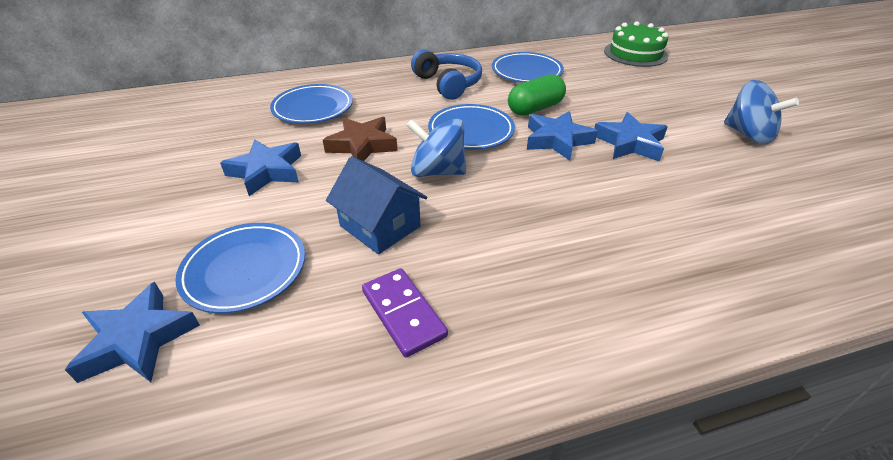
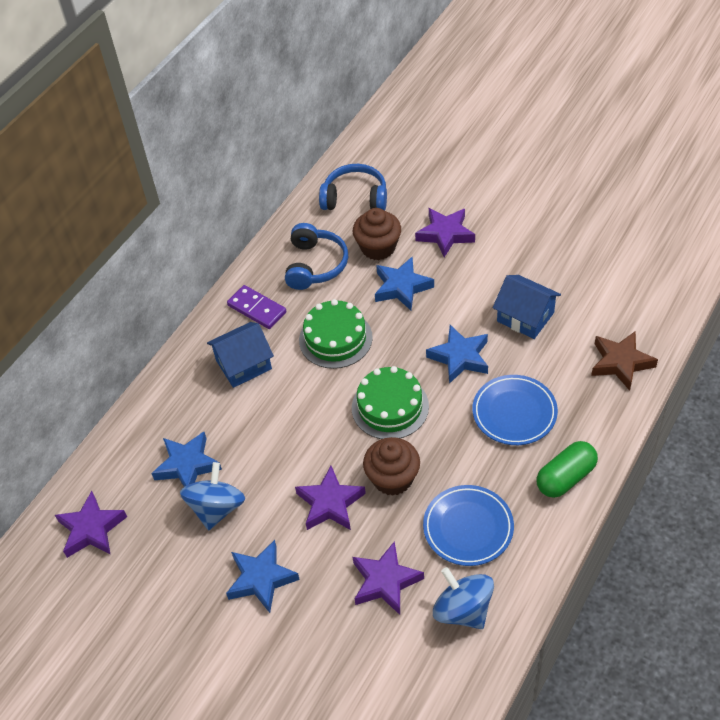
blue headphones: [411,49,482,100] = 1 -> [285,223,348,290] [319,164,387,210] = 2
blue house: [326,156,427,254] = 1 -> [207,322,274,388] [493,275,561,339] = 2
blue plate: [175,223,305,313] [270,84,353,124] [428,104,515,150] [492,52,564,83] = 4 -> [423,485,514,566] [472,375,558,445] = 2
brown cupcake: none = 0 -> [353,208,401,260] [363,437,420,496] = 2
green cake: [604,21,668,67] = 1 -> [299,299,373,369] [352,366,429,439] = 2
purple star: none = 0 -> [55,491,127,558] [295,466,366,530] [353,541,424,615] [415,208,475,258] = 4

